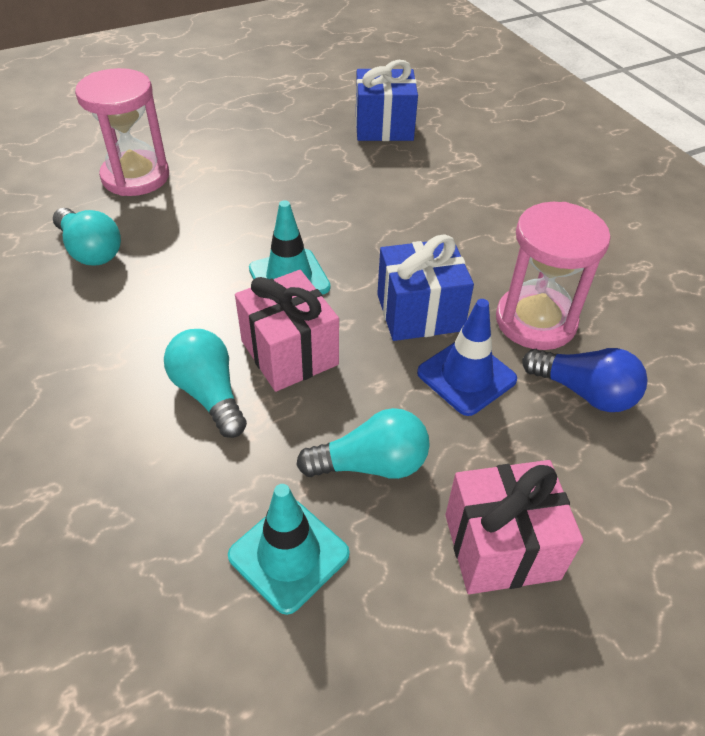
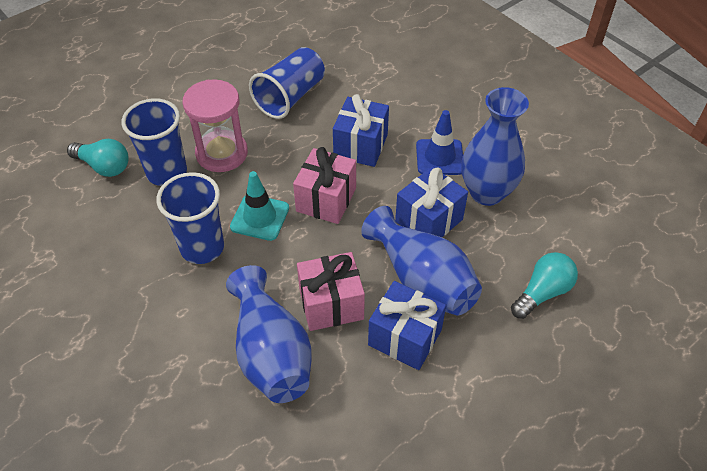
blue cup: none = 0 -> [122,98,187,186] [156,172,224,264] [249,47,325,119] = 3
blue gift: [356,60,418,141] [377,235,474,341] = 2 -> [333,94,389,167] [368,281,446,370] [395,166,468,237] = 3
blue light bulb: [522,348,648,412] = 1 -> none = 0
blue vase: none = 0 -> [226,265,312,403] [361,206,482,316] [461,87,529,206] = 3
pink hourglass: [75,68,169,196] [496,202,611,350] = 2 -> [182,79,248,172] = 1
turquoise light bulb: [53,208,121,265] [164,329,247,438] [296,408,430,479] = 3 -> [67,139,129,177] [511,252,578,319] = 2
turquoise traffic cone: [228,484,350,615] [249,200,331,295] = 2 -> [230,171,289,241] = 1

